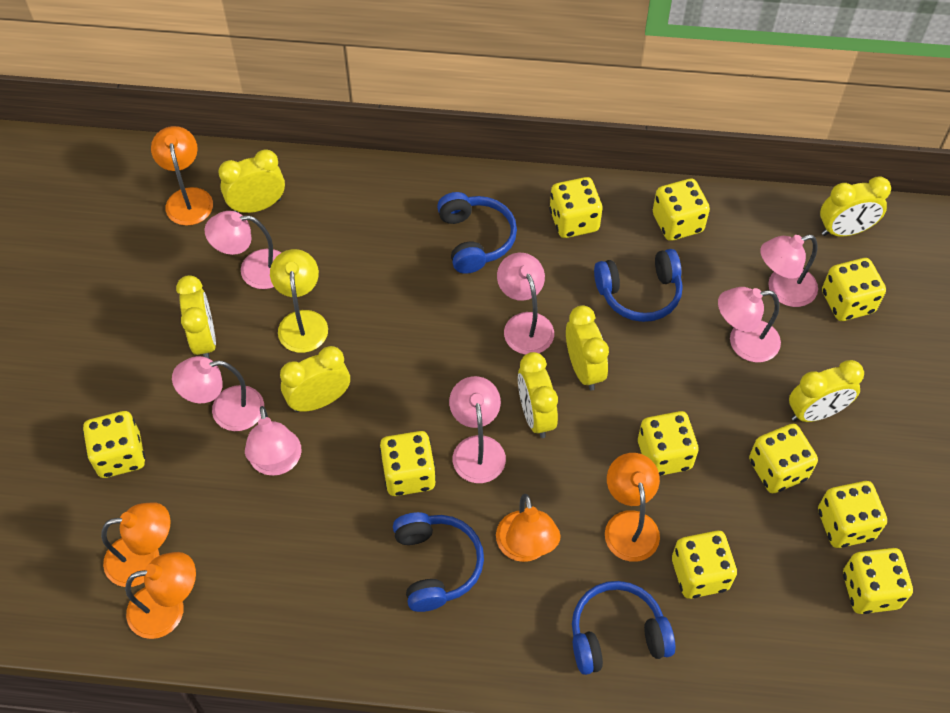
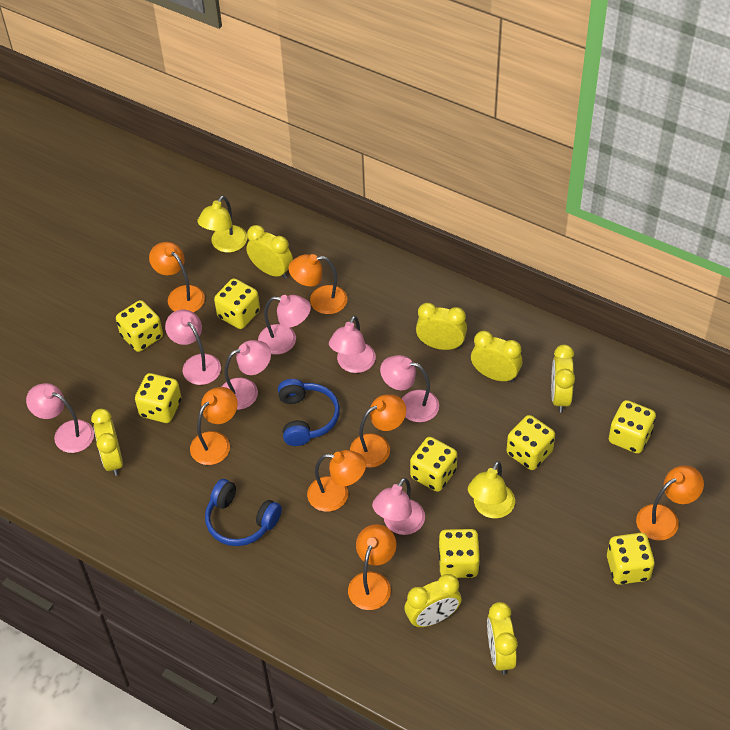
blue headphones: [393,512,484,612] [437,192,517,274] [572,581,675,675] [594,249,683,322] = 4 -> [205,479,282,546] [278,379,340,446] = 2
orange lamp: [101,502,171,587] [125,552,196,639] [151,126,213,226] [496,494,561,562] [605,453,660,562] = 5 -> [149,242,205,312] [190,387,238,465] [289,254,347,314] [307,450,366,512] [348,524,396,610] [350,394,406,468] [636,465,704,541] = 7
yellow dice: [83,411,145,478] [380,431,436,496] [550,177,603,238] [638,411,699,476] [653,179,710,241] [672,531,737,599] [749,424,818,493] [818,481,887,548] [822,258,886,321] [843,548,913,614] = 10 -> [116,300,163,352] [135,373,181,423] [214,278,260,329] [410,437,457,492] [438,529,480,578] [506,415,555,470] [607,533,655,585] [609,400,656,454] = 8
yellow lamp: [270,249,328,353] = 1 -> [197,195,247,253] [468,461,515,518] = 2

